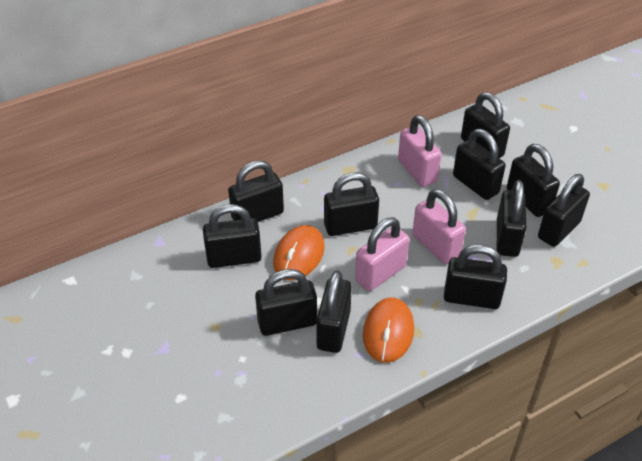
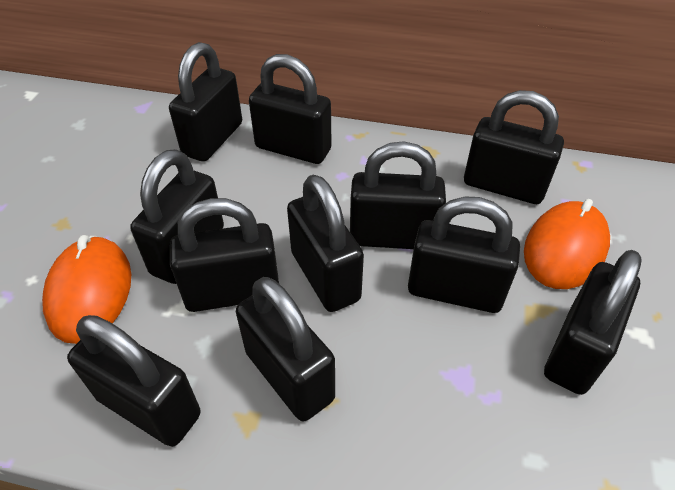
pink padlock: [355,218,409,291] [398,115,442,187] [412,189,466,264] = 3 -> none = 0

